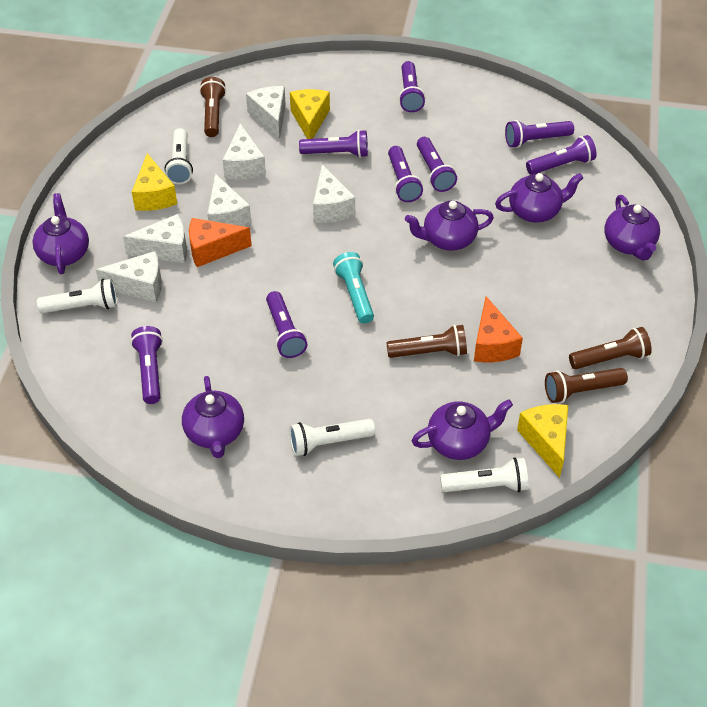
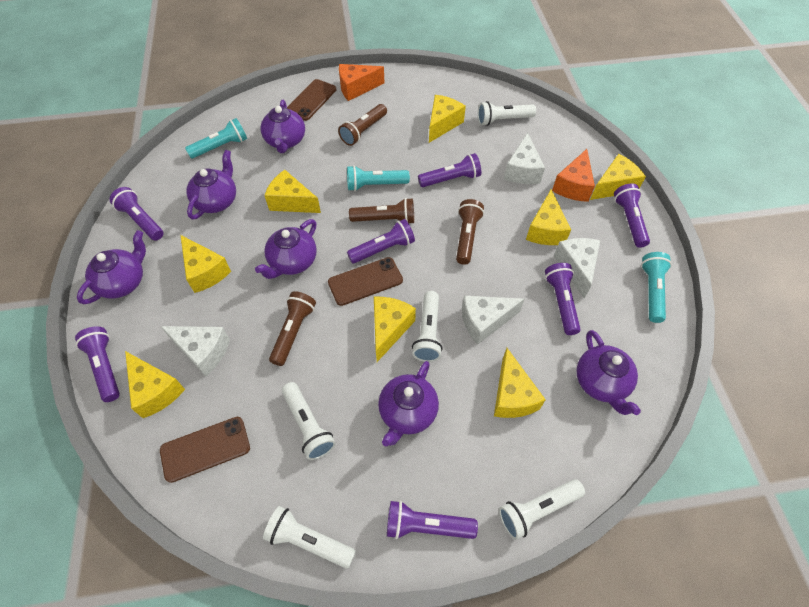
brown phone: none = 0 -> [160,417,250,483] [287,79,336,121] [328,257,403,306] = 3
purple flashlight: [131,326,163,404] [266,291,307,358] [299,130,368,158] [388,146,423,202] [399,61,425,112] [417,137,457,192] [505,120,574,148] [526,135,597,175] = 8 -> [75,327,120,402] [110,187,164,241] [347,219,415,264] [387,501,478,539] [418,153,481,187] [545,263,581,335] [614,183,650,248] = 7
turquoise flashlight: [333,252,374,324] = 1 -> [185,118,247,159] [347,165,410,191] [641,252,672,323] = 3
white cheese: [96,251,162,302] [123,214,187,263] [207,174,251,227] [223,123,266,179] [246,86,286,140] [313,165,355,223] = 6 -> [161,326,230,376] [462,296,525,345] [504,133,545,184] [554,238,600,299] = 4
white flashlight: [37,279,117,313] [165,128,193,184] [290,419,375,456] [440,457,529,492] = 4 -> [263,506,356,569] [282,382,336,460] [412,291,443,362] [478,101,536,126] [499,479,585,540] = 5
yellow cheese: [132,153,177,211] [290,89,330,139] [517,404,568,478] = 3 -> [125,351,185,418] [180,235,231,293] [264,170,321,213] [374,297,416,362] [429,95,466,143] [494,348,546,418] [526,189,571,245] [590,154,646,200] = 8

